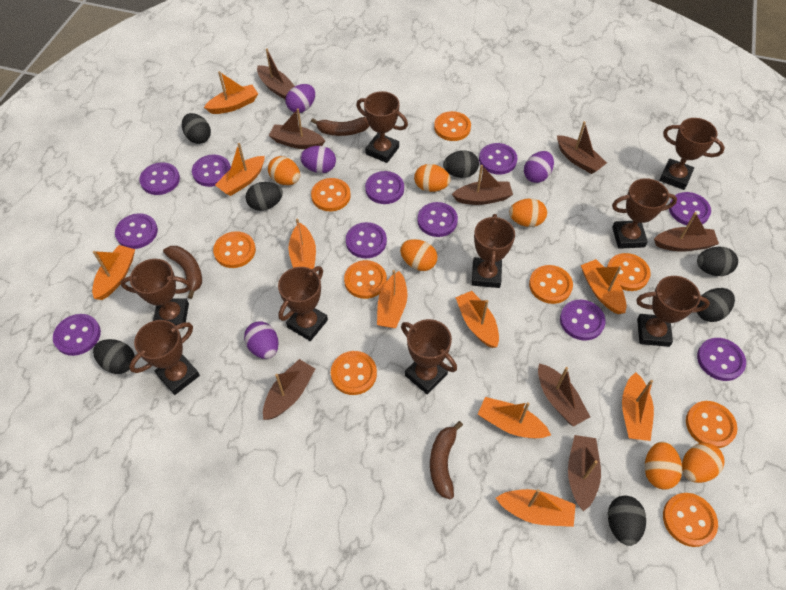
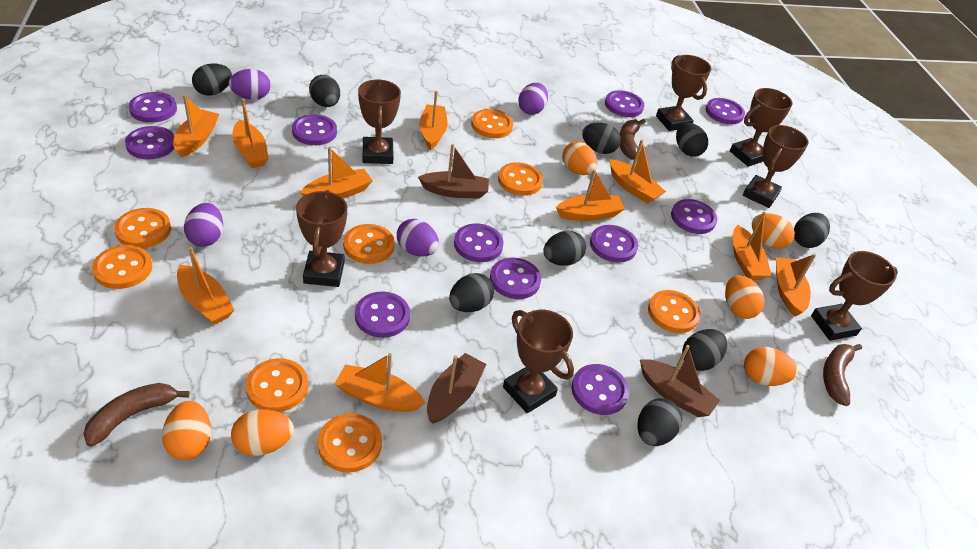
black egg: [93,339,135,374] [182,113,211,144] [246,182,283,211] [443,150,479,178] [608,495,646,546] [696,288,735,322] [697,247,738,276] = 7 -> [192,63,232,96] [309,75,340,107] [449,273,494,312] [543,231,586,266] [582,123,621,154] [637,398,682,446] [676,123,708,157] [682,329,727,371] [794,213,830,248] = 9
brown boat: [257,48,295,99] [263,359,315,420] [269,108,325,149] [452,165,513,205] [538,363,590,427] [557,121,607,174] [568,435,601,512] [654,212,719,252] = 8 -> [418,144,489,199] [427,353,486,424] [640,345,720,417] = 3
brown trophy: [120,259,191,329] [129,320,200,395] [278,266,328,341] [356,91,408,163] [401,319,457,394] [472,214,515,288] [612,178,677,249] [636,276,710,347] [659,118,725,190] = 9 -> [296,190,347,287] [358,80,401,164] [503,310,574,413] [656,55,711,131] [730,88,792,167] [743,125,809,208] [811,251,898,341] = 7
orange button: [213,231,256,268] [311,178,351,211] [331,351,377,395] [344,260,387,299] [434,111,471,141] [529,265,573,304] [607,253,651,291] [663,493,718,547] [686,401,737,448] = 9 -> [92,245,152,289] [114,208,171,248] [245,358,308,412] [318,413,382,473] [343,224,395,264] [471,109,513,138] [498,162,543,196] [648,290,700,333] = 8

